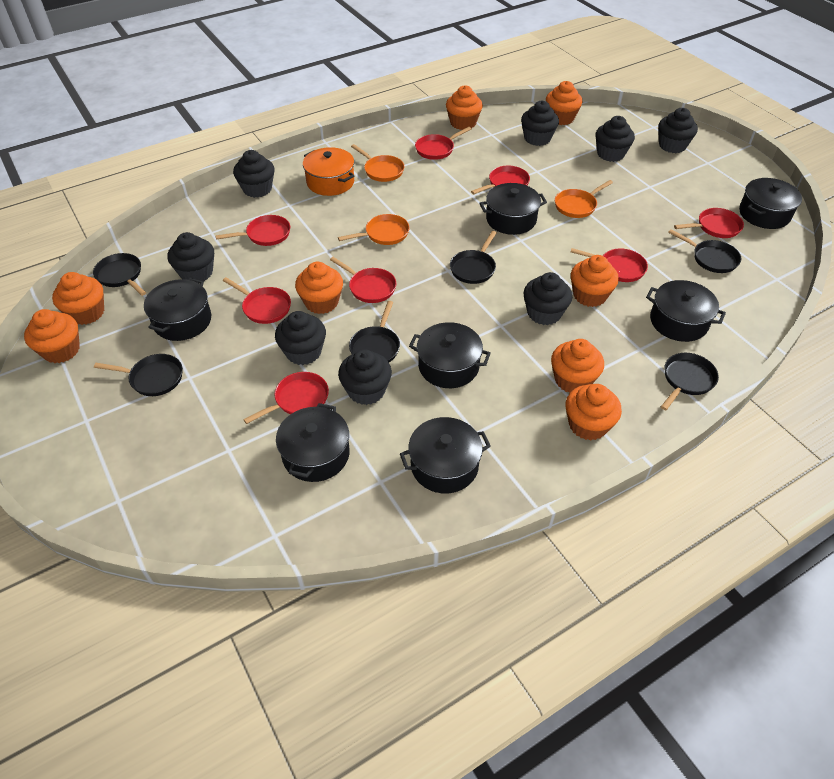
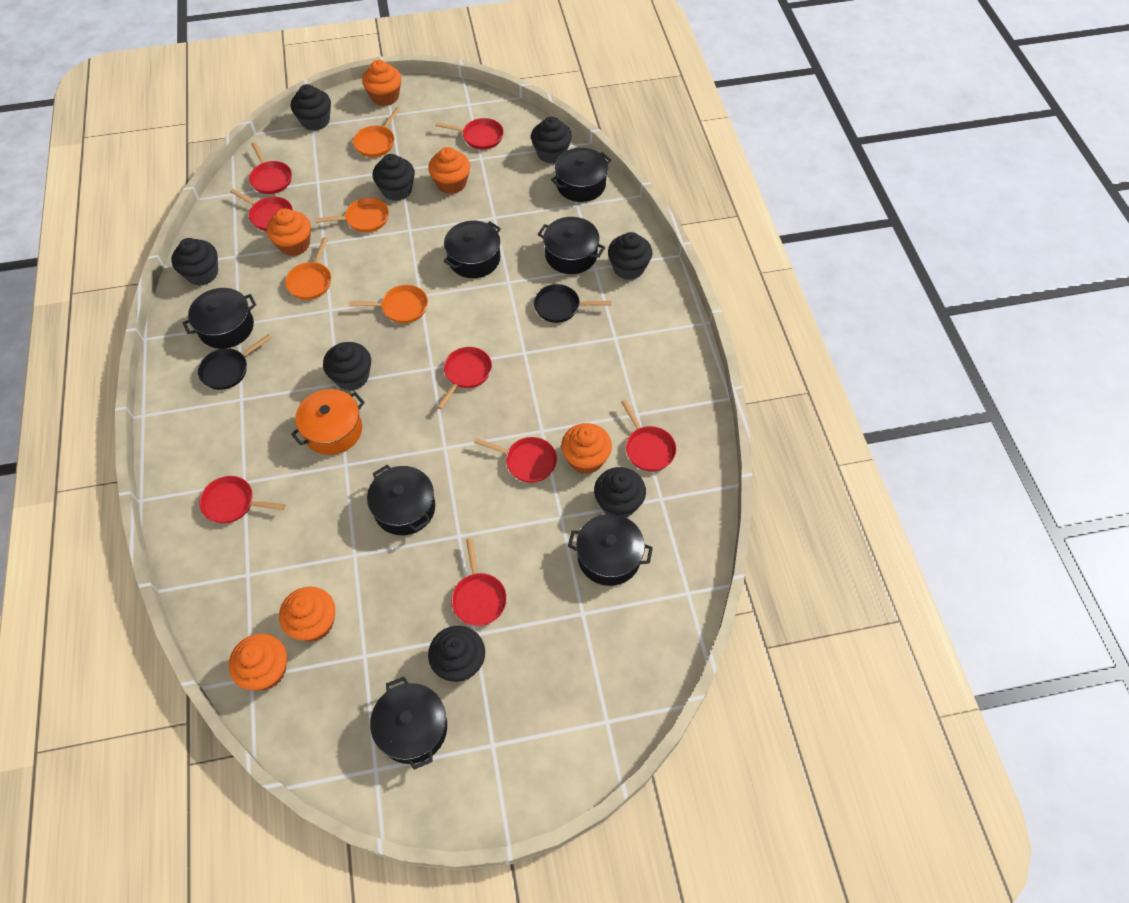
black pan: [93,253,146,296] [94,354,183,396] [349,301,400,362] [450,231,497,284] [661,353,719,410] [668,229,741,273] = 6 -> [198,334,272,390] [534,284,611,323] = 2
orange cupcake: [24,309,80,363] [52,272,104,325] [295,262,343,314] [446,85,483,130] [546,81,582,125] [551,339,604,393] [566,384,622,440] [571,255,619,307] = 8 -> [229,634,287,690] [267,209,311,256] [279,587,335,642] [362,60,401,106] [428,147,470,194] [561,423,612,474] = 6
orange pan: [338,214,409,245] [351,144,404,182] [555,180,613,218] = 3 -> [285,237,331,300] [315,198,389,232] [349,285,428,323] [353,107,401,157] = 4

